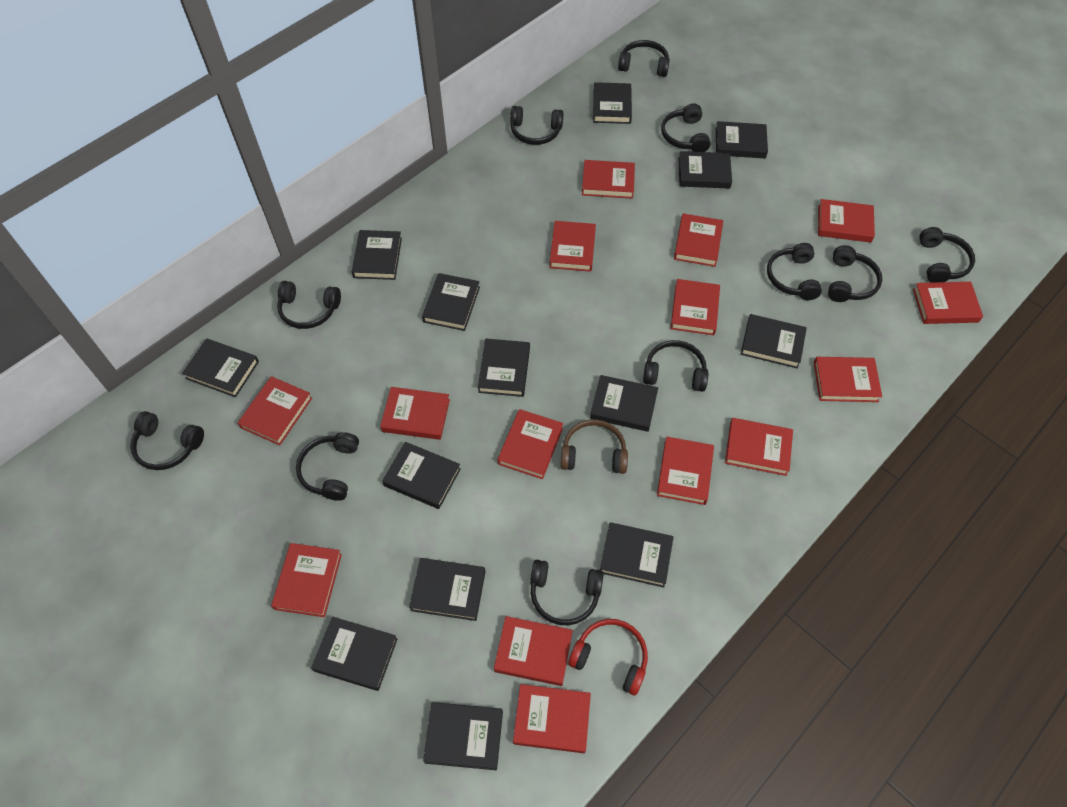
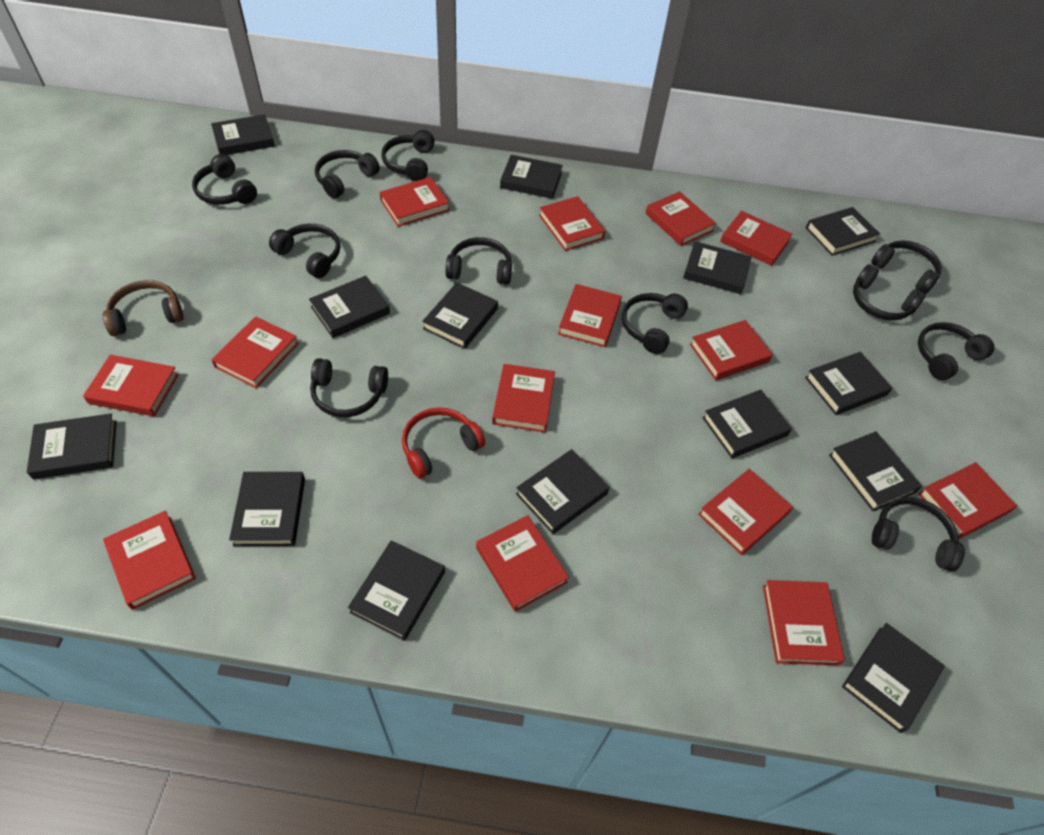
red book: [238,376,312,446] [271,543,342,617] [380,387,450,440] [494,616,573,686] [497,409,563,479] [513,684,591,753] [550,221,596,272] [582,160,635,199] [657,437,714,505] [671,279,720,335] [674,213,723,267] [725,418,793,476] [814,357,882,402] [818,199,875,243] [913,282,983,324] = 15 -> [83,355,179,416] [103,511,196,610] [211,316,299,388] [380,177,450,227] [476,515,569,612] [492,364,555,432] [539,196,605,251] [558,284,622,347] [645,191,716,246] [690,320,773,380] [698,469,793,555] [720,211,793,266] [763,580,845,666] [918,462,1017,539] = 14

